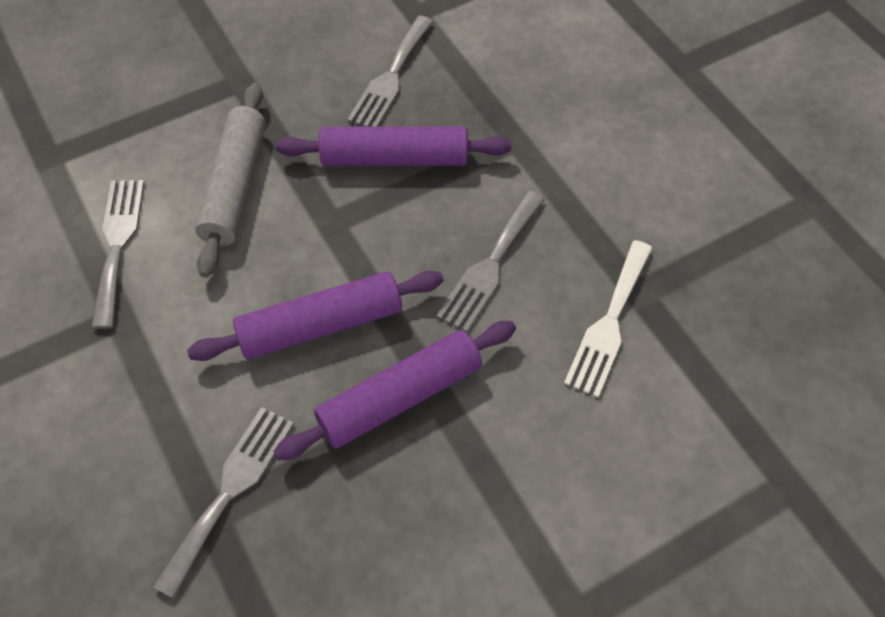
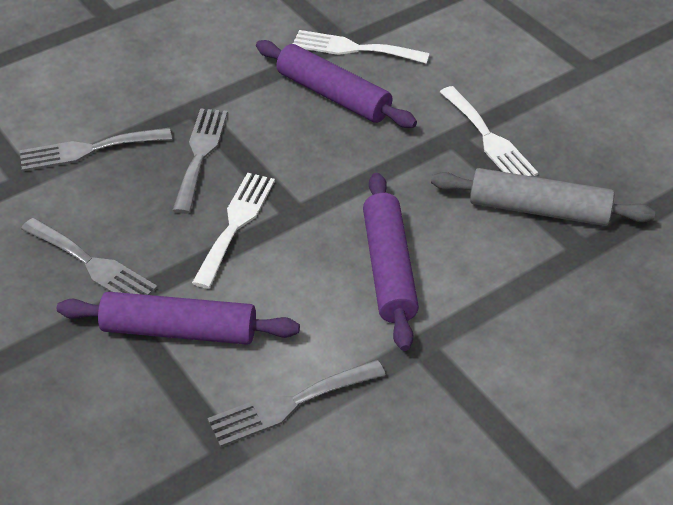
white fork: [564,240,652,397] = 1 -> [192,173,275,289] [293,30,430,64] [440,86,538,176] = 3

